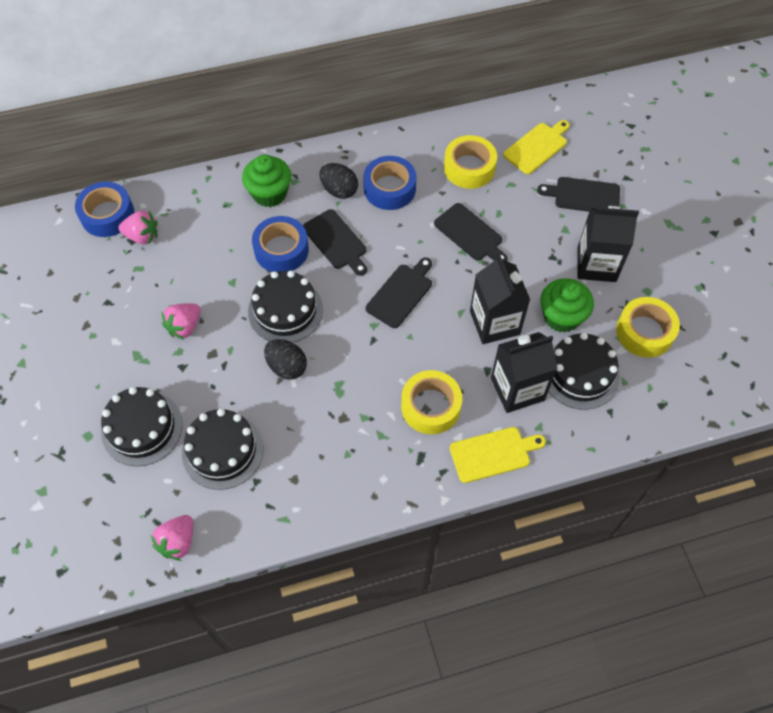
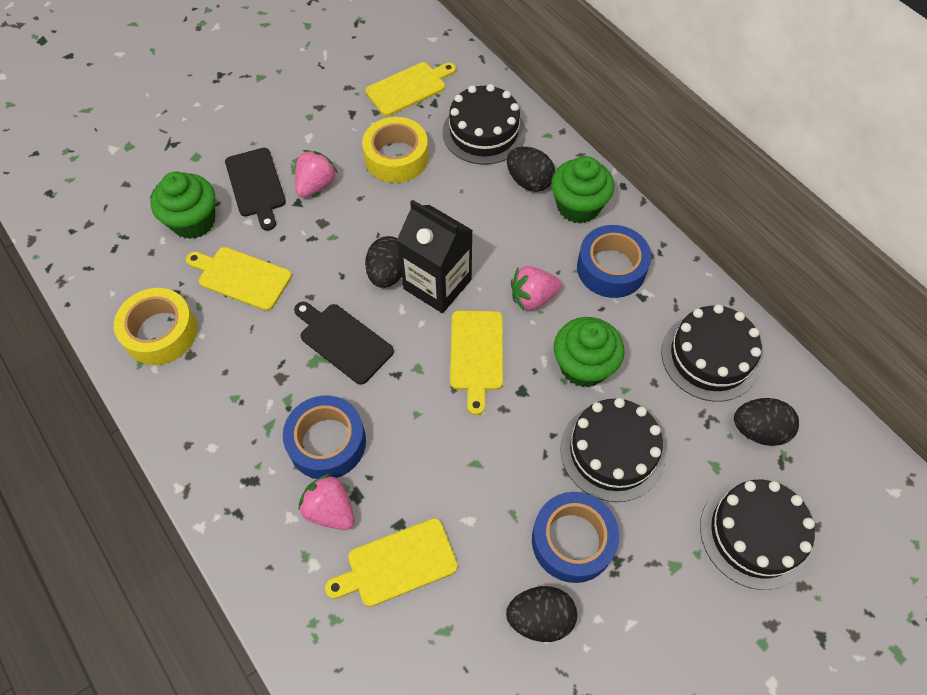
black carton: [470,254,530,344] [491,332,557,413] [577,206,639,282] = 3 -> [397,200,473,313] = 1
black cutting board: [303,209,367,276] [366,257,432,328] [434,203,508,261] [537,177,620,212] = 4 -> [225,148,286,231] [294,302,394,385] = 2
black egg: [264,339,307,380] [320,163,358,199] = 2 -> [365,236,402,288] [506,586,577,642] [507,147,555,192] [734,398,799,446] = 4
green cupcake: [242,155,291,207] [540,278,594,333] = 2 -> [151,171,215,239] [551,156,614,224] [554,317,624,387] = 3
yellow cutting board: [450,427,546,483] [503,120,570,174] = 2 -> [186,247,292,311] [325,518,458,607] [366,62,456,116] [450,311,503,415] = 4
yellow tape: [401,370,462,434] [444,135,497,189] [616,297,680,358] = 3 -> [114,288,197,365] [362,117,429,183] = 2

